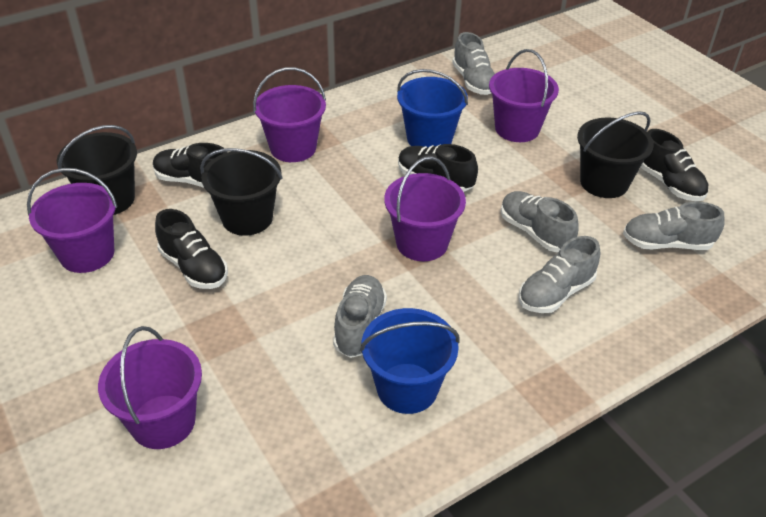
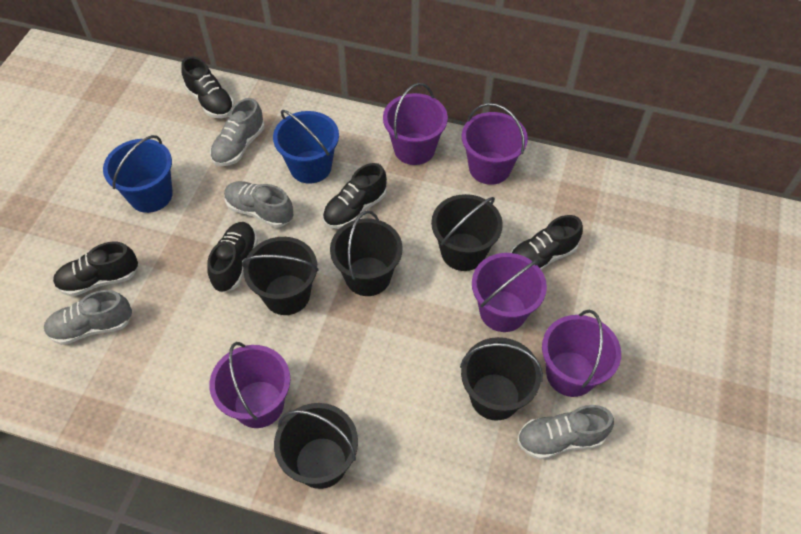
black bucket: [57,125,137,215] [200,148,283,236] [577,111,654,198] = 3 -> [242,237,319,315] [274,403,358,489] [330,210,402,296] [431,194,503,271] [460,337,543,421] = 5
black shoe: [153,143,227,188] [155,209,228,289] [398,144,478,192] [641,129,708,201] = 4 -> [53,242,138,296] [181,57,234,118] [207,222,258,292] [323,163,387,229] [510,215,583,270] = 5
grey shoe: [333,275,387,358] [452,32,495,95] [501,191,579,252] [519,236,600,313] [623,202,724,250] = 5 -> [44,290,132,345] [210,98,265,166] [224,181,293,228] [517,405,614,460] = 4

